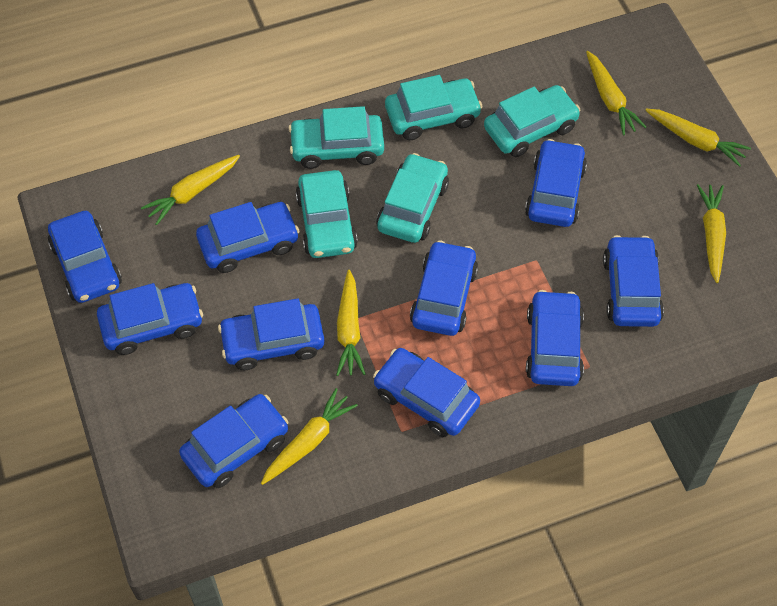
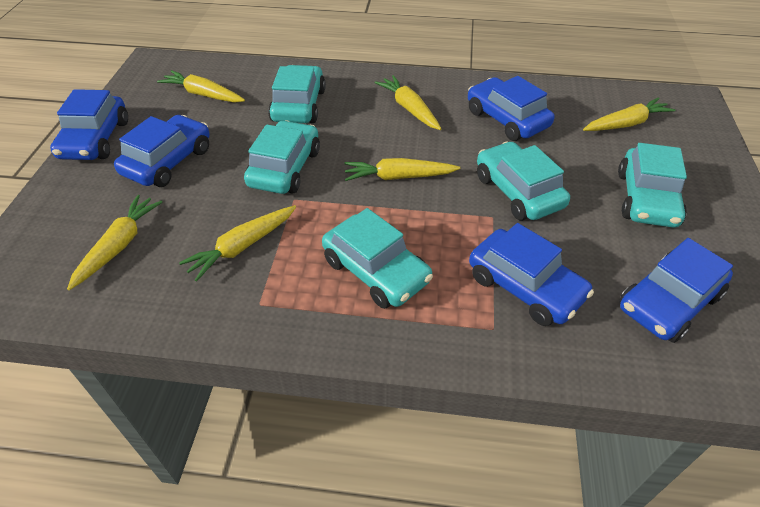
blue car: [48,211,122,303] [97,283,203,355] [179,394,288,488] [196,202,300,273] [218,298,324,370] [373,348,480,437] [410,240,478,336] [525,139,587,227] [526,290,584,386] [603,235,664,327] = 10 -> [50,89,128,160] [114,115,210,187] [468,76,554,141] [469,223,594,326] [619,238,733,343] = 5

